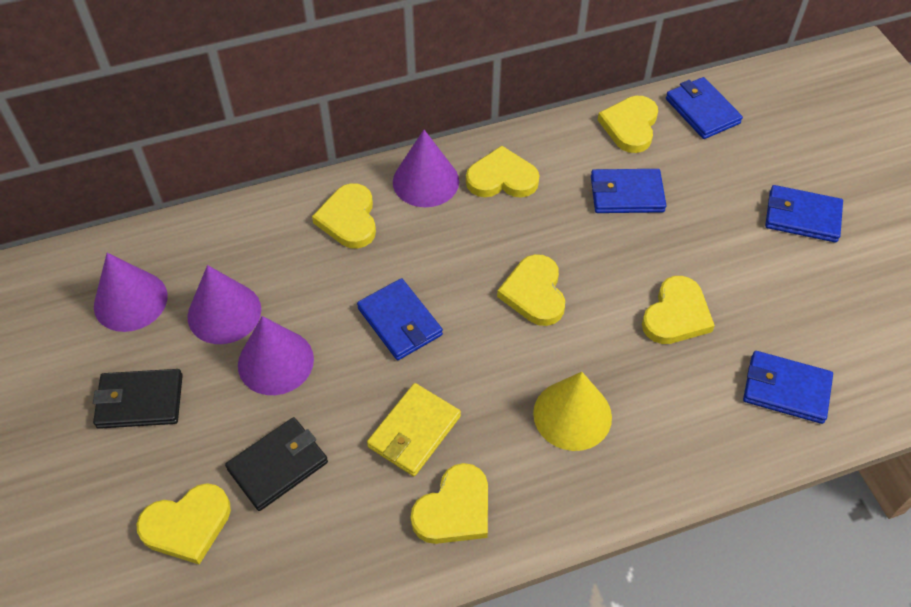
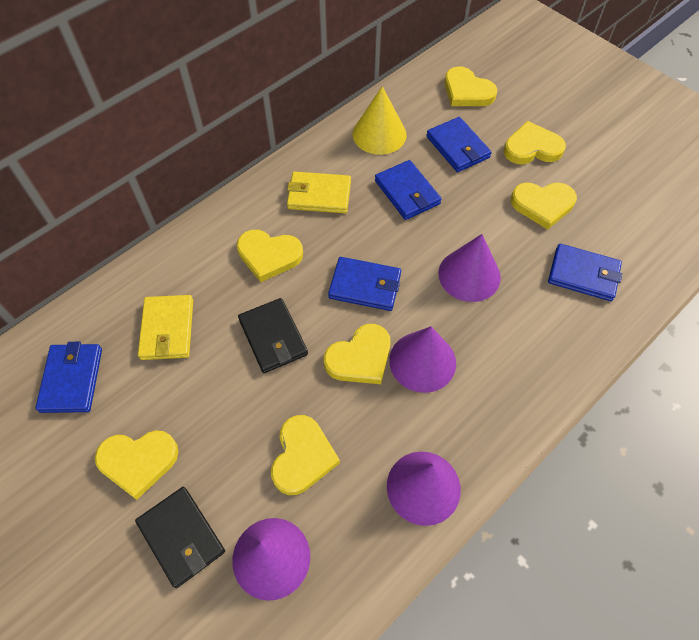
yellow wallet: [367,383,461,476] = 1 -> [138,295,193,360] [287,172,351,213] = 2

